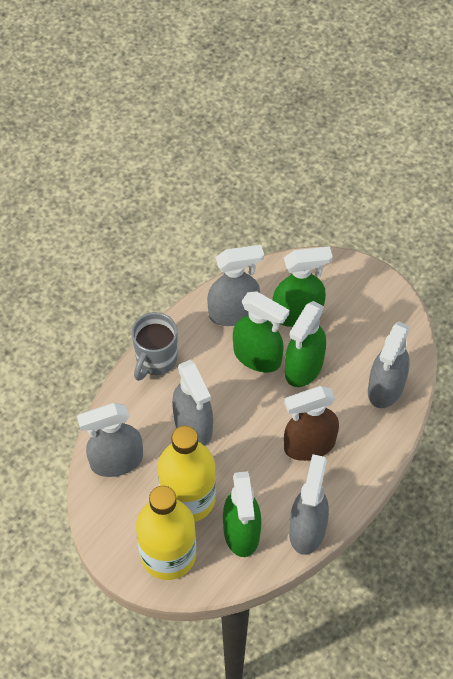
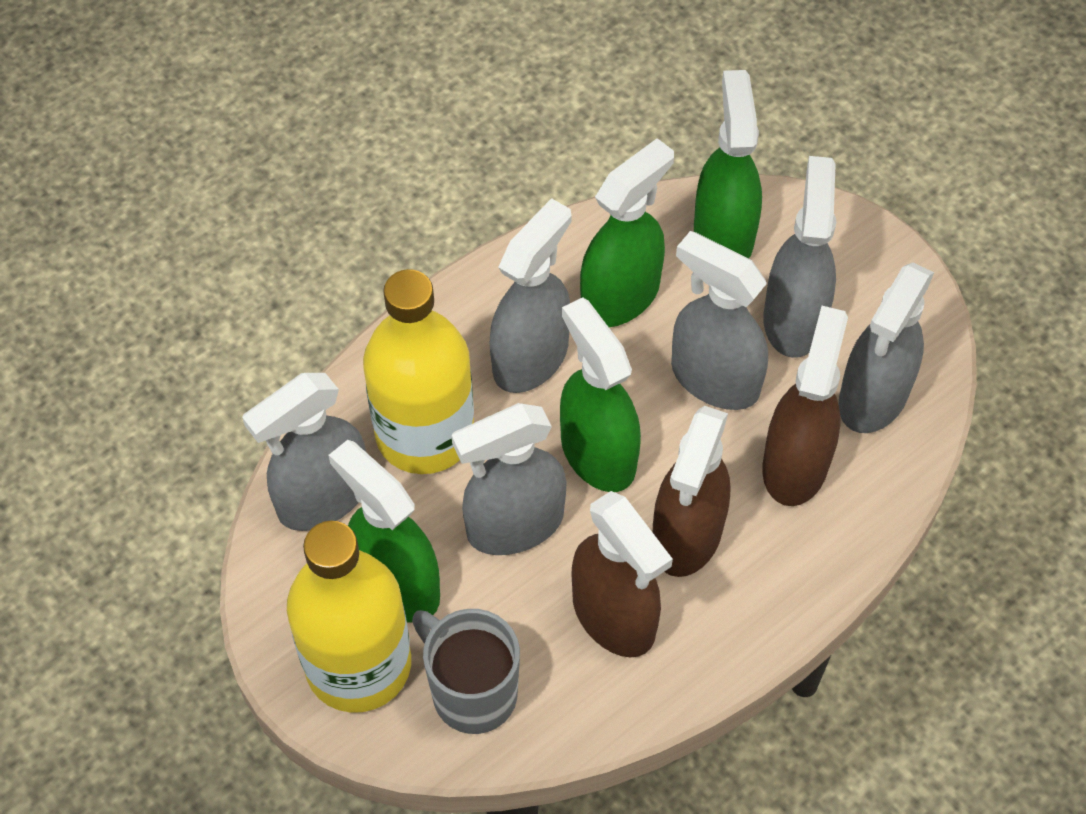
brown spray bottle: [284,386,339,461] = 1 -> [572,491,673,658] [653,406,730,577] [762,306,848,506] = 3
grey spray bottle: [77,403,143,477] [172,360,213,446] [207,245,264,326] [289,454,329,555] [368,322,410,408] = 5 -> [242,373,366,531] [451,403,567,555] [490,198,572,393] [671,231,768,410] [763,156,836,358] [838,263,934,433] = 6

